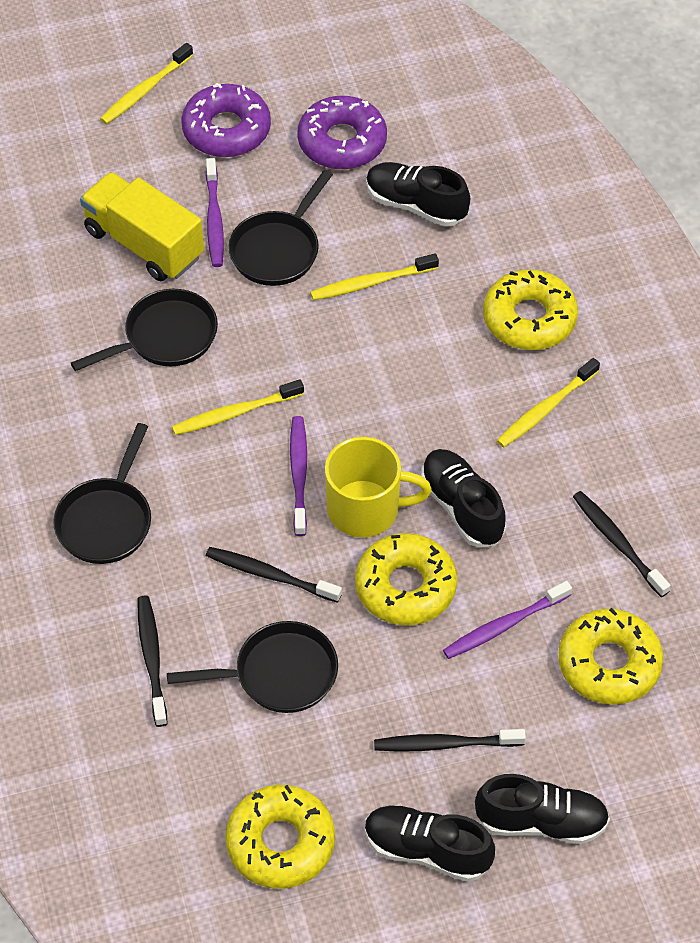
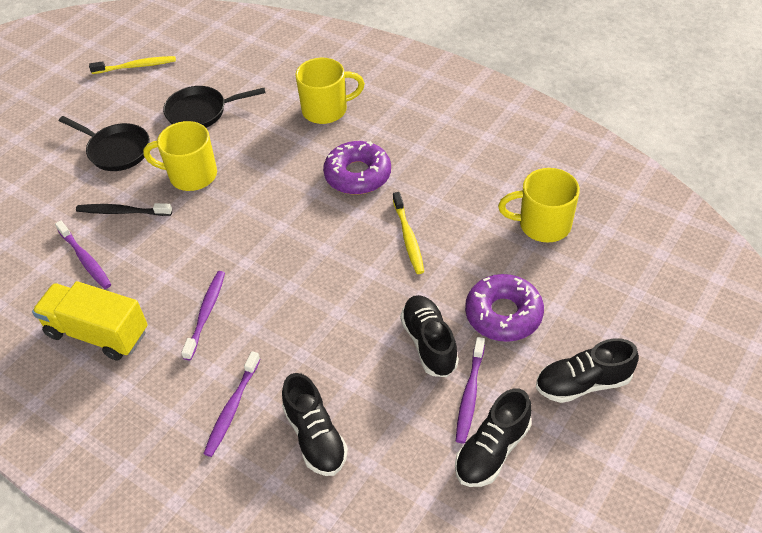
black pan: [53,423,151,564] [71,289,218,371] [167,621,338,713] [228,170,333,286] = 4 -> [59,116,150,171] [163,86,265,128] = 2
black toothbrush: [138,596,167,727] [206,547,342,603] [374,729,526,752] [573,491,671,597] = 4 -> [76,203,172,216] = 1
purple toothbrush: [206,158,224,267] [290,416,307,536] [443,581,572,659] = 3 -> [55,220,111,289] [181,271,225,360] [203,351,260,457] [456,337,485,444] = 4
yellow donut: [225,784,335,889] [355,533,457,625] [483,269,578,350] [558,608,663,705] = 4 -> none = 0
yellow mug: [325,437,432,538] = 1 -> [143,121,217,191] [295,58,365,124] [498,168,580,243] = 3
yellow toothbrush: [100,43,193,124] [172,379,304,435] [310,253,439,300] [497,358,600,448] = 4 -> [89,56,176,74] [393,192,424,274] = 2

